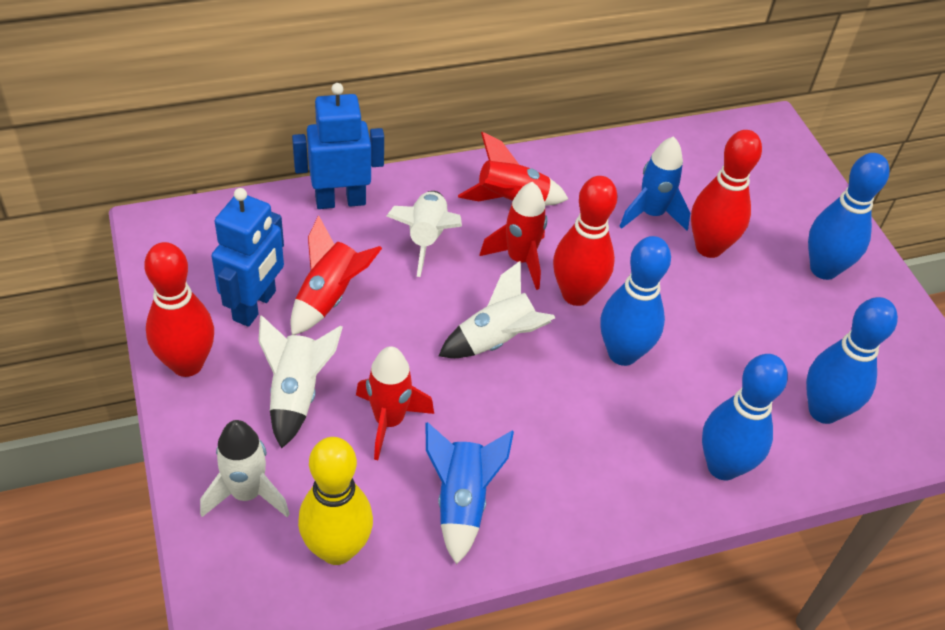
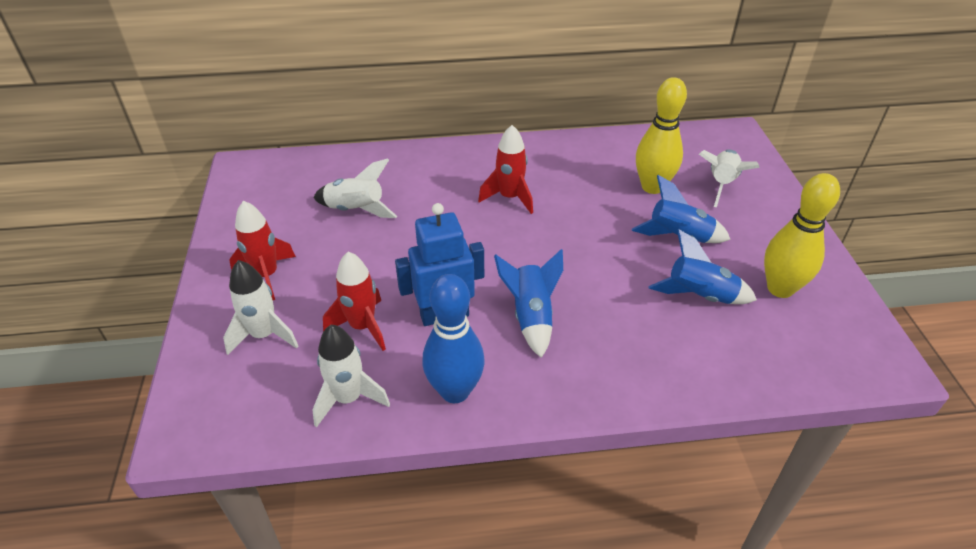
blue bowling pin: [600,236,671,366] [702,354,788,480] [806,297,898,424] [808,153,890,280] = 4 -> [422,274,485,403] = 1
blue robot: [212,188,284,327] [292,83,384,209] = 2 -> [395,203,484,326] = 1
blue rocket: [425,422,514,565] [619,136,690,230] = 2 -> [494,249,563,358] [632,175,731,243] [649,229,757,304] = 3
red bowling pin: [144,242,214,377] [553,176,617,306] [691,130,762,258] = 3 -> none = 0
red rocket: [291,215,382,335] [356,346,434,460] [458,132,568,206] [479,182,547,290] = 4 -> [229,201,296,300] [323,252,386,351] [478,125,533,214] = 3
yellow bowling pin: [298,437,373,565] = 1 -> [636,77,687,194] [764,173,840,298] = 2

